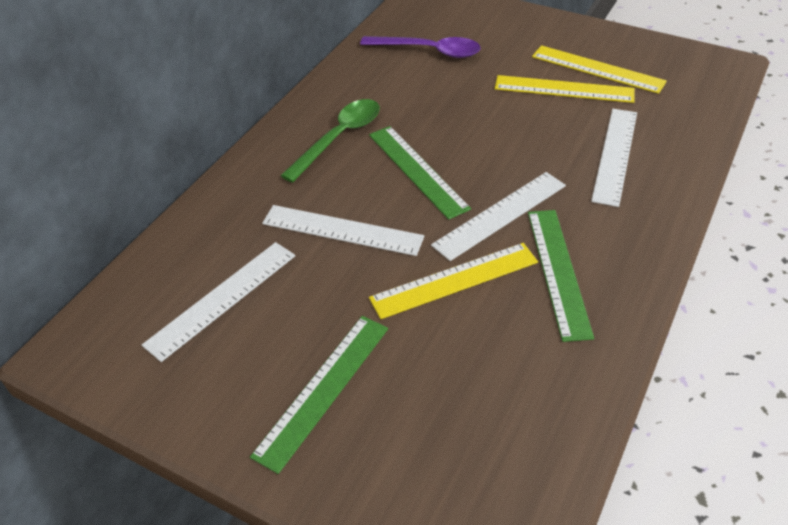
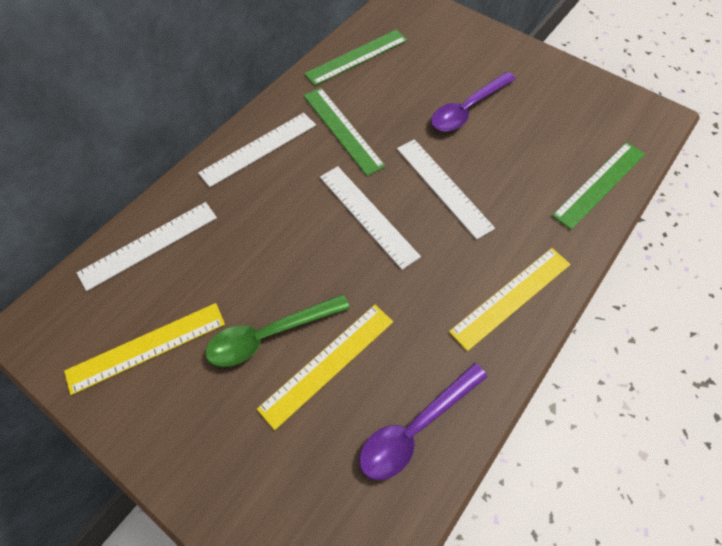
purple spoon: [360,36,481,58] = 1 -> [359,363,488,480] [431,72,516,132] = 2

